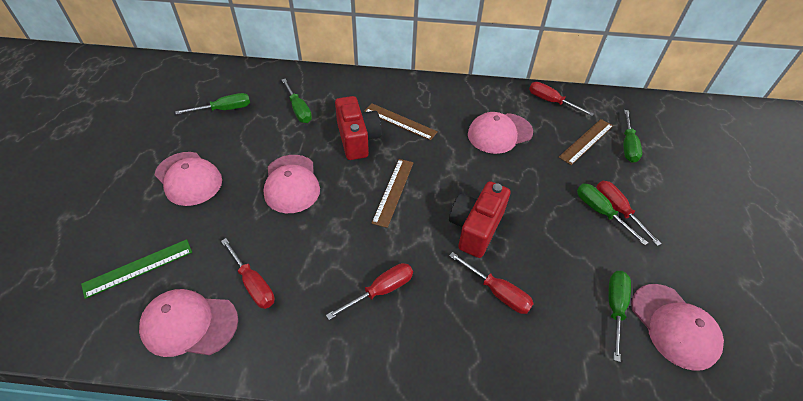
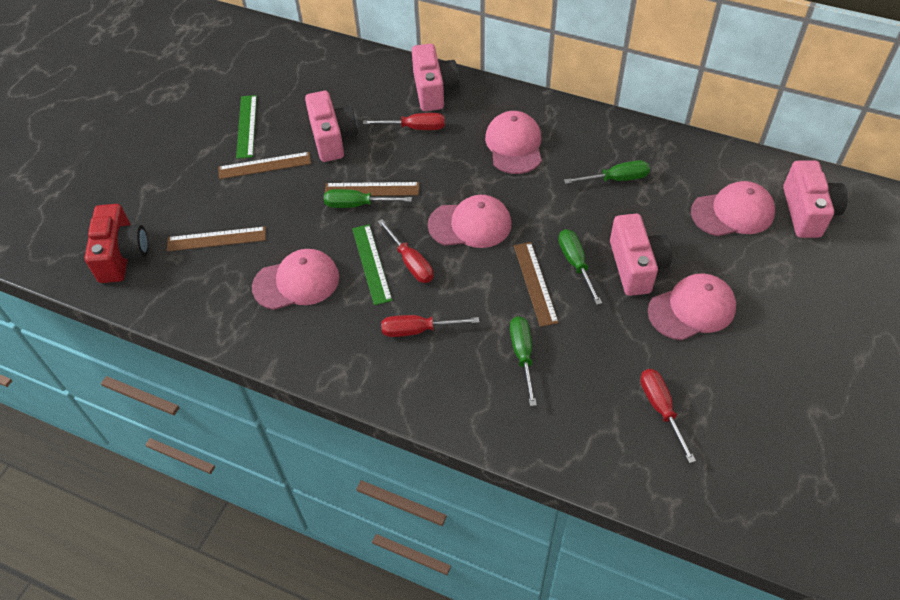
brown ruler: [364,103,438,140] [371,159,414,228] [559,119,613,165] = 3 -> [167,226,266,251] [218,152,311,179] [325,182,419,196] [514,242,559,327] = 4
green ruler: [81,239,192,299] = 1 -> [236,95,257,159] [352,224,392,305] = 2
green screwdriver: [175,93,250,115] [282,79,312,123] [577,184,648,246] [608,271,631,362] [623,110,642,163] = 5 -> [324,189,412,208] [510,316,537,406] [558,229,602,305] [564,160,650,184] = 4
pink camera: none = 0 -> [305,91,358,162] [412,44,459,111] [610,213,672,296] [783,161,848,238] = 4
red camera: [335,96,382,160] [449,181,510,258] = 2 -> [84,204,148,283] = 1
red screwdriver: [221,238,275,309] [326,263,413,320] [449,252,534,314] [529,82,594,116] [596,181,662,246] = 5 -> [363,113,445,130] [377,219,433,283] [381,315,479,337] [640,369,696,463] = 4

